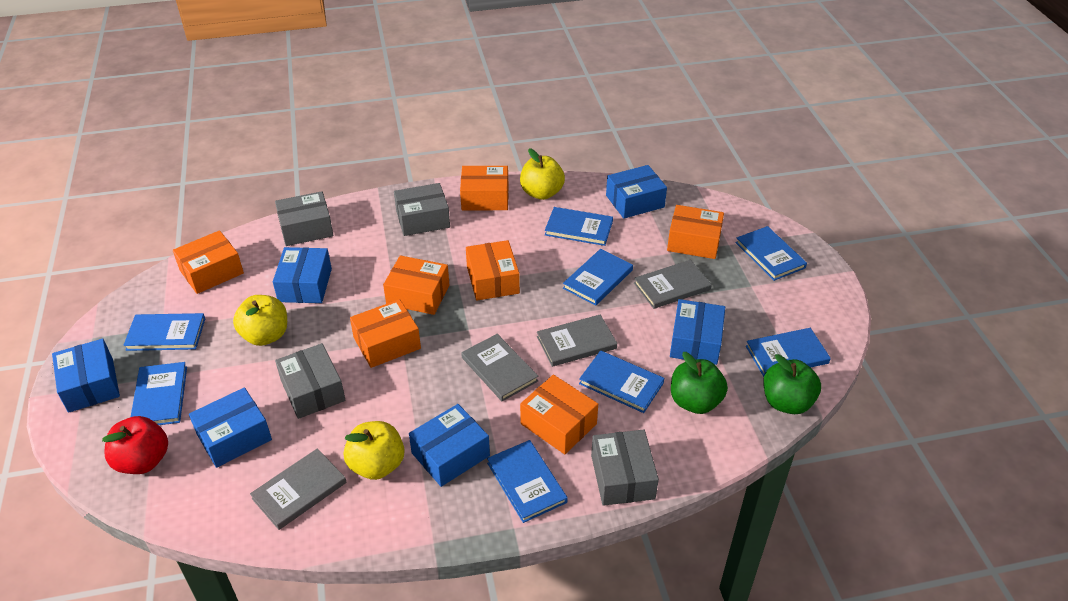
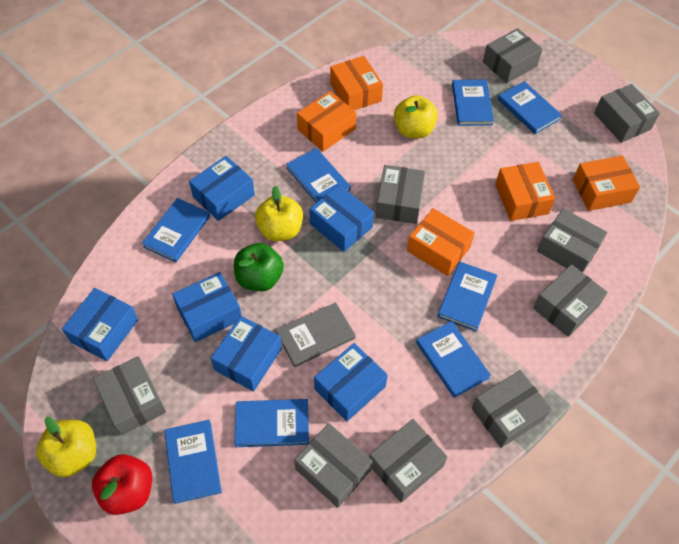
green apple: [671,352,728,414] [763,354,821,414] = 2 -> [234,243,284,291] = 1
grey book: [250,448,347,530] [461,334,538,401] [537,315,617,367] [634,260,712,309] = 4 -> [276,302,355,367] = 1
grey box: [275,191,334,246] [275,343,345,419] [394,183,450,236] [591,430,659,506] = 4 -> [93,356,166,435] [294,423,373,508] [369,419,447,503] [376,165,425,224] [472,370,552,448] [483,28,543,83] [533,264,608,337] [537,208,608,273] [594,84,660,143] = 9
orange box: [173,230,244,294] [350,299,421,368] [383,255,449,315] [460,166,508,210] [466,240,520,300] [520,375,598,454] [667,205,724,259] = 7 -> [297,91,356,152] [330,56,383,110] [407,208,475,276] [495,162,556,221] [573,156,640,211] = 5

